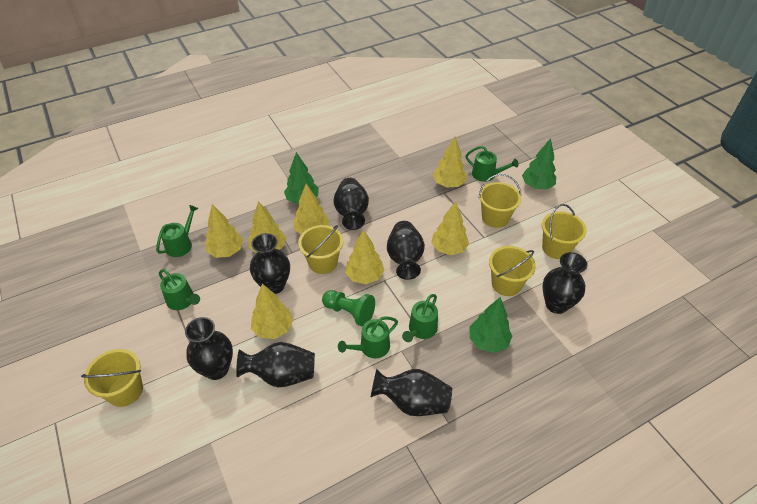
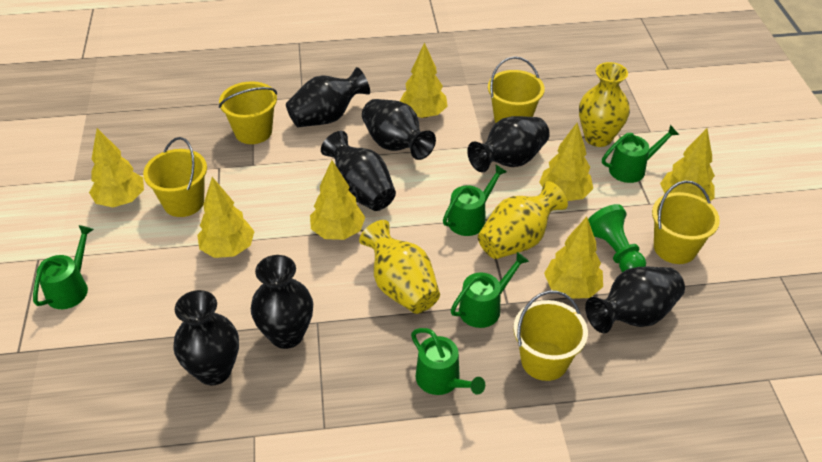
green tree: [284,152,319,204] [470,297,512,353] [522,138,556,189] = 3 -> none = 0
yellow vase: none = 0 -> [359,220,440,314] [478,181,568,259] [579,62,630,147] = 3

